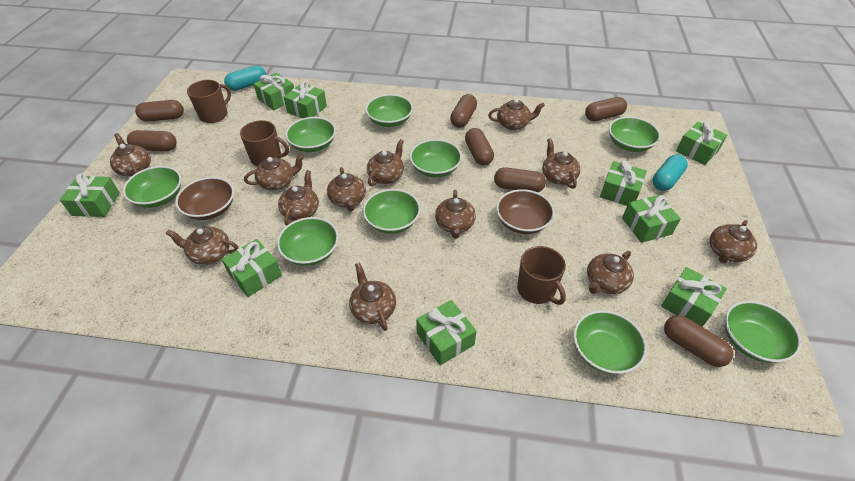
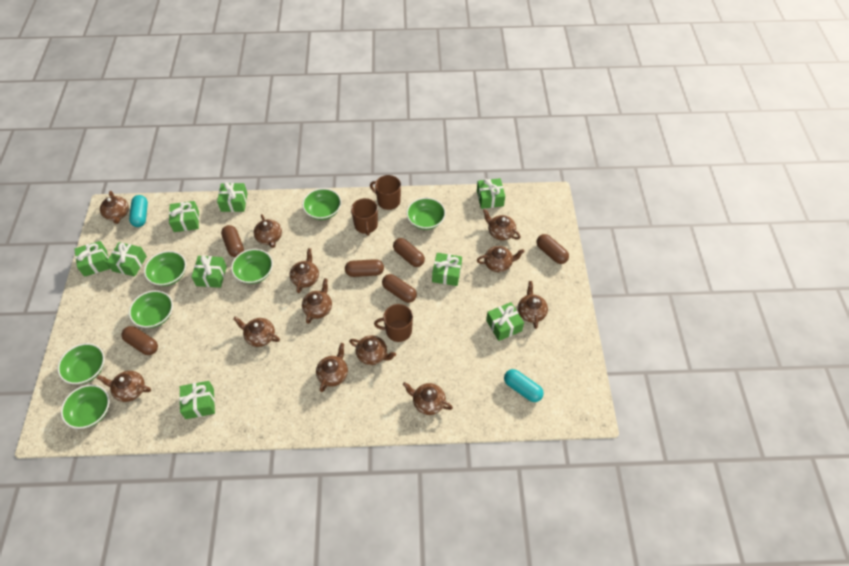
brown bowl: [175,177,234,220] [496,189,555,234] = 2 -> none = 0
brown capsule: [127,130,176,151] [135,100,184,122] [450,94,477,128] [465,128,494,166] [494,167,546,192] [585,97,627,121] [664,315,733,367] = 7 -> [122,326,158,355] [221,225,244,257] [345,259,384,277] [382,274,417,303] [393,238,425,267] [537,234,569,264] = 6
green bowl: [123,166,182,208] [277,217,339,266] [285,117,336,152] [363,189,421,234] [365,94,413,127] [410,139,462,177] [573,310,647,374] [609,117,661,152] [725,301,801,363] = 9 -> [57,343,105,384] [61,385,110,429] [129,290,173,328] [144,251,186,286] [231,249,273,284] [302,188,341,220] [406,198,446,230] = 7

